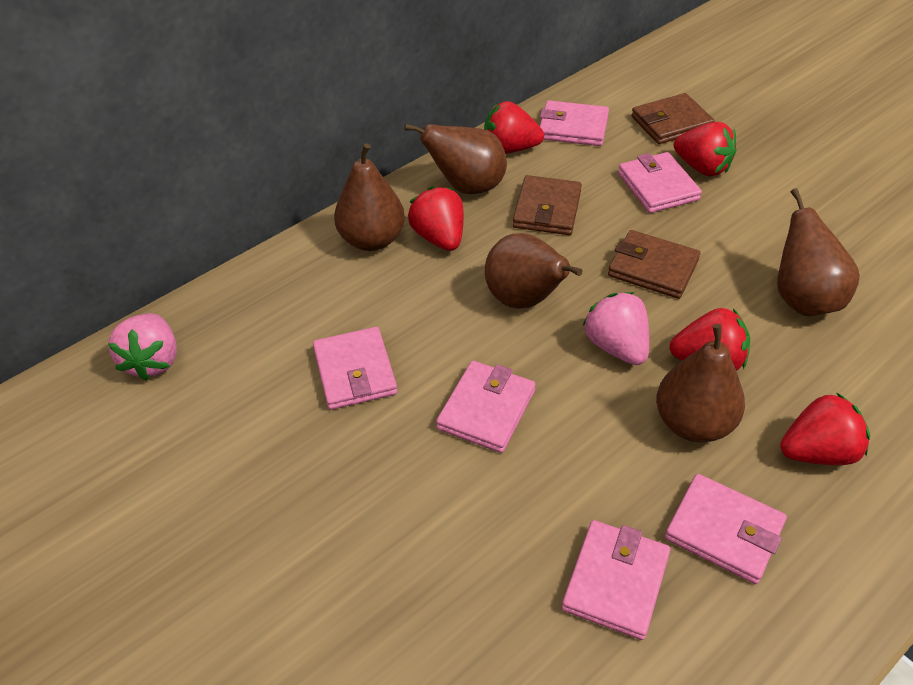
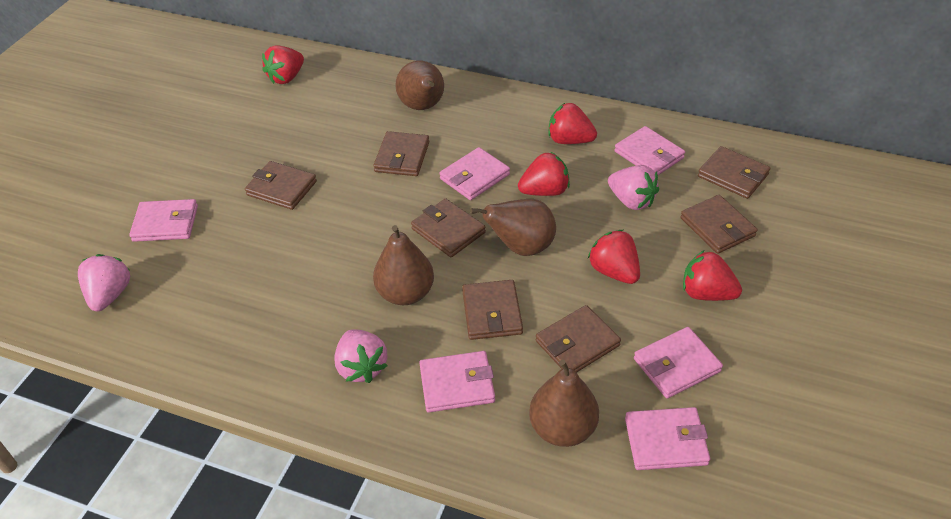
brown pear: [334,143,405,251] [404,124,507,194] [485,233,582,309] [656,324,745,443] [777,188,860,316] = 5 -> [373,225,434,305] [395,61,444,110] [470,199,556,256] [529,360,599,447] = 4
brown wallet: [513,175,582,235] [608,230,700,299] [631,93,714,144] = 3 -> [245,161,317,210] [373,131,429,176] [411,199,486,257] [462,280,523,340] [536,305,621,373] [681,195,758,254] [698,146,771,199] = 7
pink strawberry: [108,313,177,381] [583,292,649,365] = 2 -> [78,254,131,311] [334,329,388,383] [608,165,659,210] = 3

